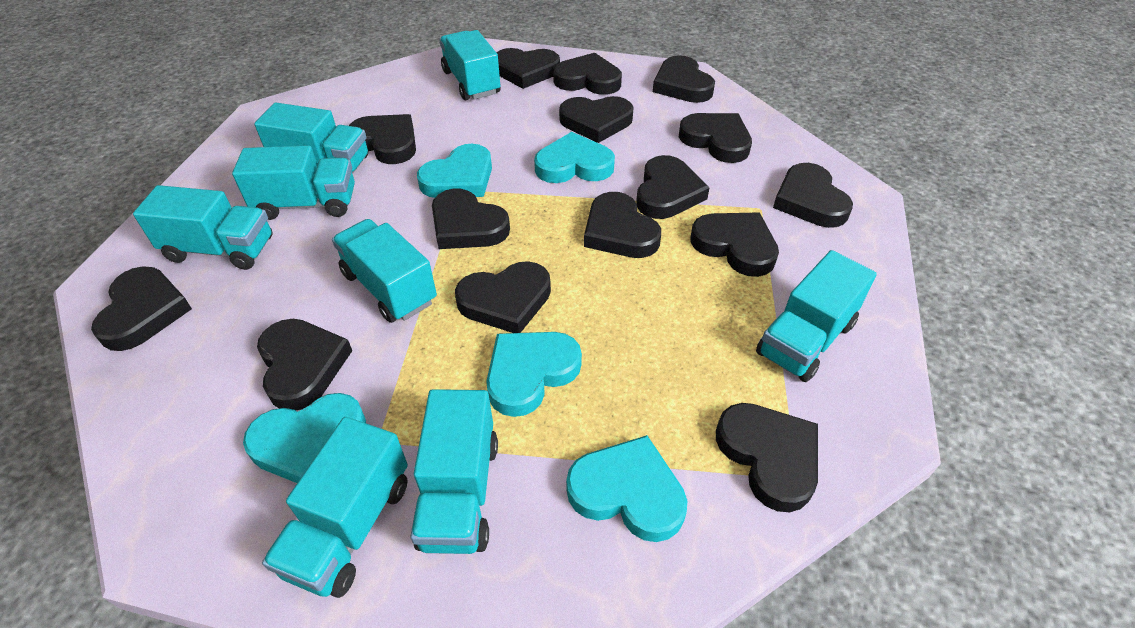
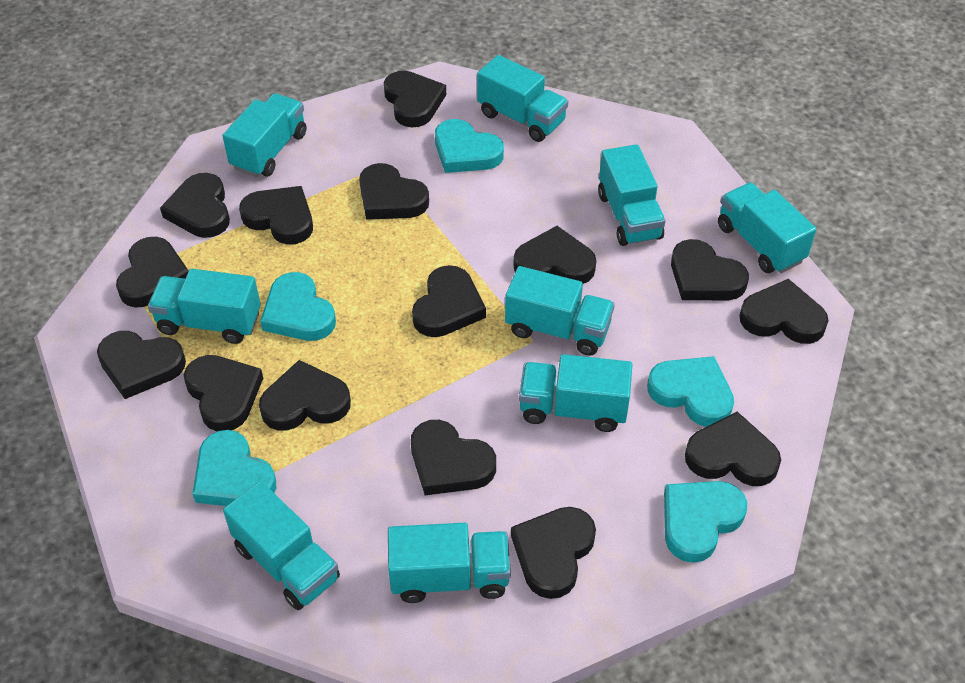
turquoise truck: [133,185,273,270] [232,145,355,220] [254,103,368,173] [262,417,408,598] [332,219,437,323] [410,389,498,554] [439,30,501,100] [756,250,877,382] = 8 -> [148,269,261,344] [223,93,307,177] [223,481,340,610] [388,523,511,603] [477,55,568,142] [505,266,615,356] [519,354,632,432] [598,144,666,246] [718,183,816,273] = 9

